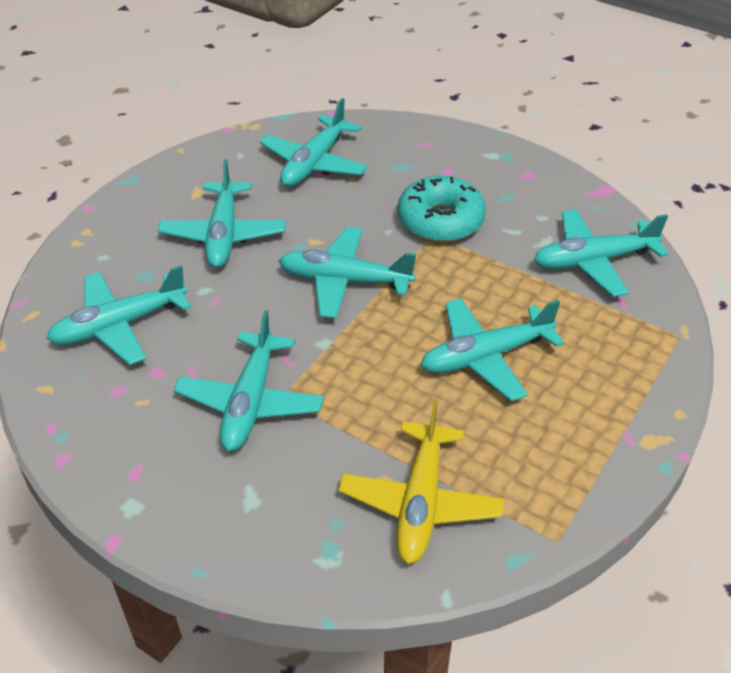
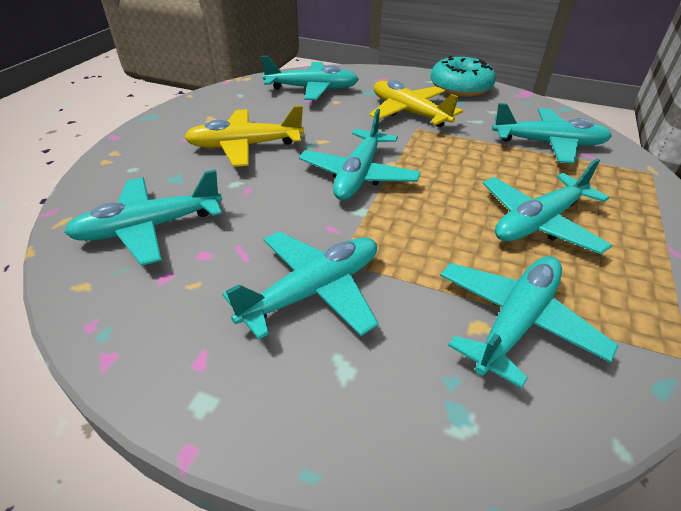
yellow plane: [338,400,504,564] = 1 -> [184,106,304,167] [369,80,463,128] = 2

